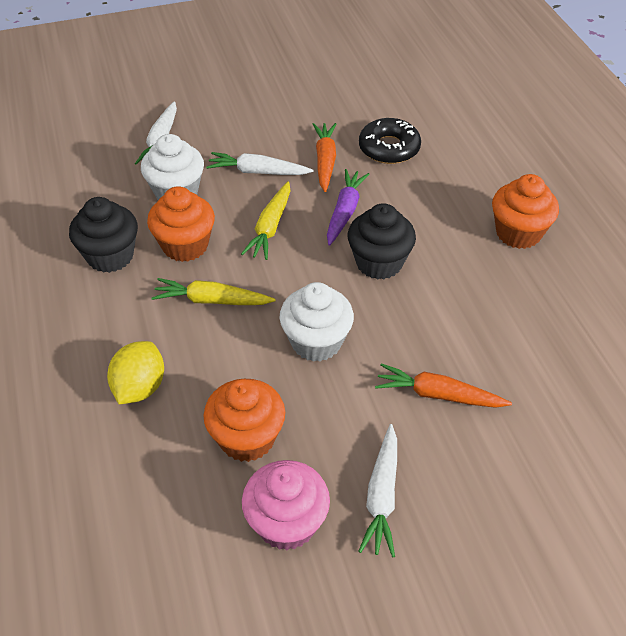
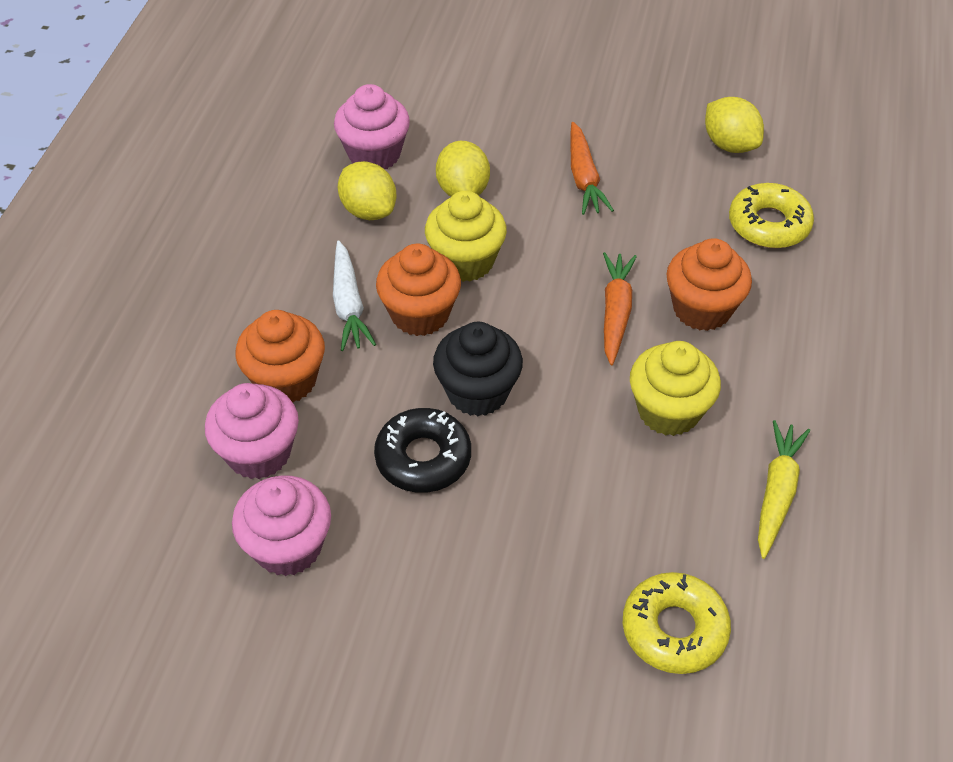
black cupcake: [69,197,138,273] [348,203,416,279] = 2 -> [433,322,523,416] = 1
pink cupcake: [242,460,330,550] = 1 -> [205,383,299,479] [232,475,331,576] [334,84,410,169] = 3
purple carrot: [327,169,369,246] = 1 -> none = 0
white carrot: [135,101,177,164] [206,152,314,175] [358,424,397,557] = 3 -> [333,240,376,351] = 1
white cupcake: [141,134,204,200] [279,282,354,362] = 2 -> none = 0
yellow carrot: [151,278,276,305] [241,181,290,260] = 2 -> [758,420,810,559] = 1
yellow cupcake: none = 0 -> [425,191,507,282] [630,341,721,436] = 2
yellow donut: none = 0 -> [623,572,731,674] [729,183,814,248] = 2
yellow lemon: [107,341,164,404] = 1 -> [338,161,396,220] [436,141,490,197] [705,97,764,153] = 3

